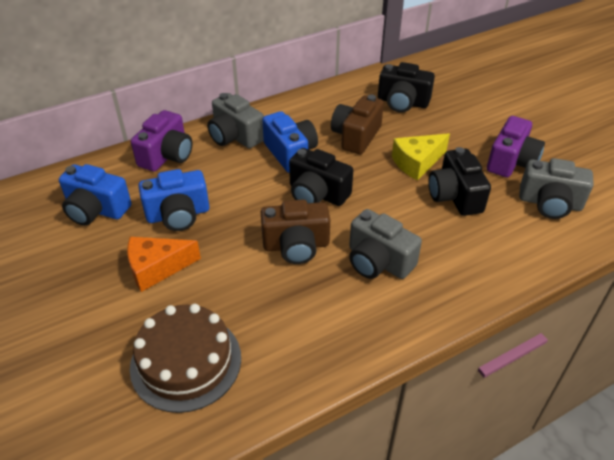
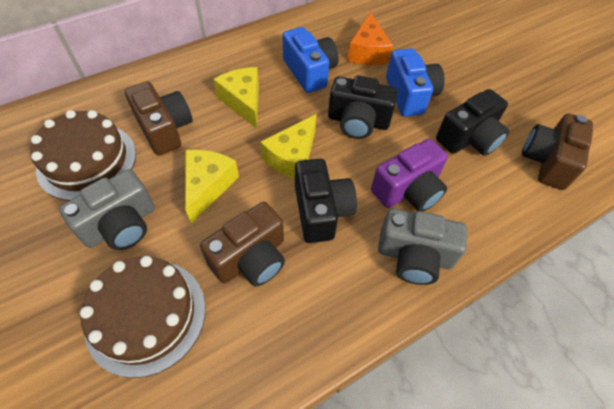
blue camera: [59,164,131,226] [138,169,209,231] [262,111,318,173] = 3 -> [283,27,339,93] [386,48,445,117] = 2
brown cake: [130,304,241,413] = 1 -> [30,110,136,201] [80,256,205,378] = 2
brown camera: [261,200,330,264] [331,95,384,154] = 2 -> [125,81,192,156] [200,202,285,287] [522,114,593,190] = 3
grey camera: [207,93,264,148] [349,209,422,279] [519,158,594,219] = 3 -> [59,169,155,250] [378,208,467,285] = 2
purple camera: [131,110,193,172] [487,116,545,177] = 2 -> [371,139,448,212] = 1
yellow cheese: [392,133,450,181] = 1 -> [185,149,239,224] [213,67,259,129] [260,114,316,179] = 3

